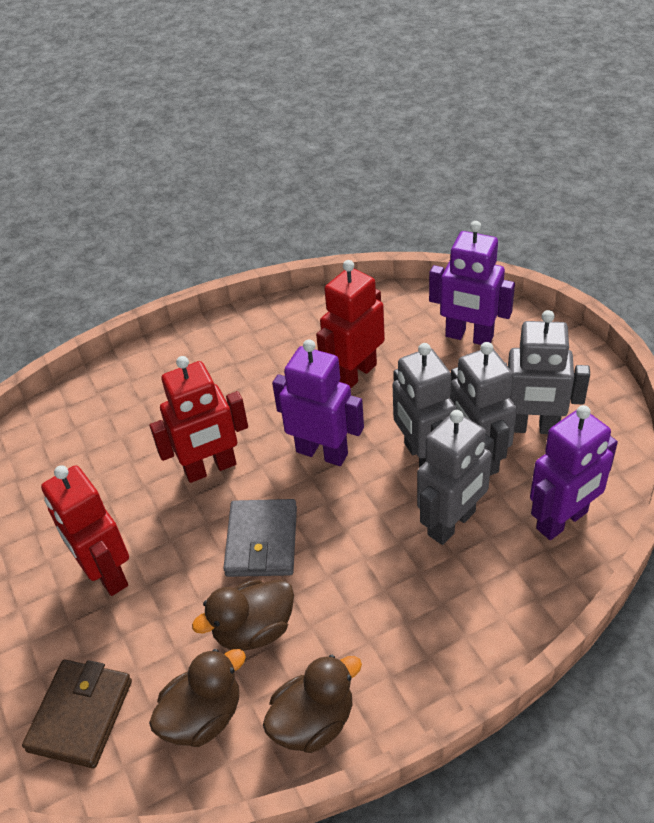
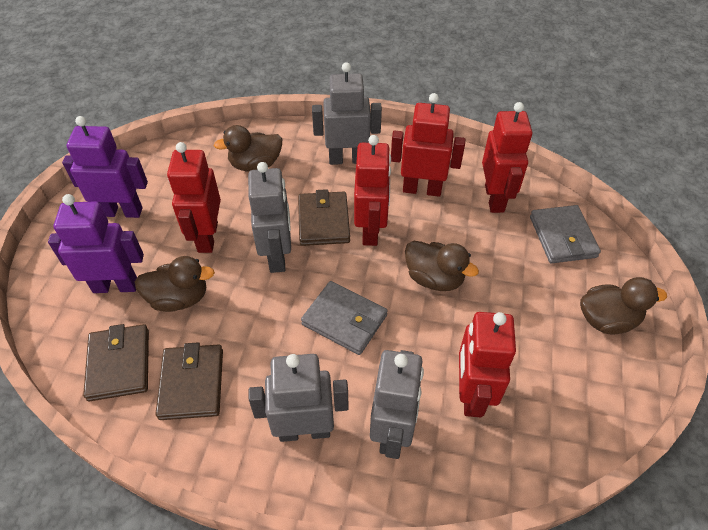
brown duck: [149,649,246,747] [192,579,294,651] [263,655,362,753] = 3 -> [135,256,215,312] [214,125,282,172] [405,241,479,291] [580,277,667,334] = 4
brown wallet: [22,660,132,768] = 1 -> [83,324,149,402] [155,342,223,420] [298,189,350,246] = 3
grey wallet: [223,499,297,577] = 1 -> [301,281,388,355] [530,205,601,263] = 2
purple robot: [272,339,364,466] [429,221,515,345] [530,405,618,540] = 3 -> [48,194,144,293] [62,116,148,218] = 2
red robot: [41,465,129,596] [150,356,248,483] [316,260,385,388] = 3 -> [167,142,221,253] [354,135,391,246] [391,93,465,197] [459,312,516,417] [482,102,532,213] = 5

